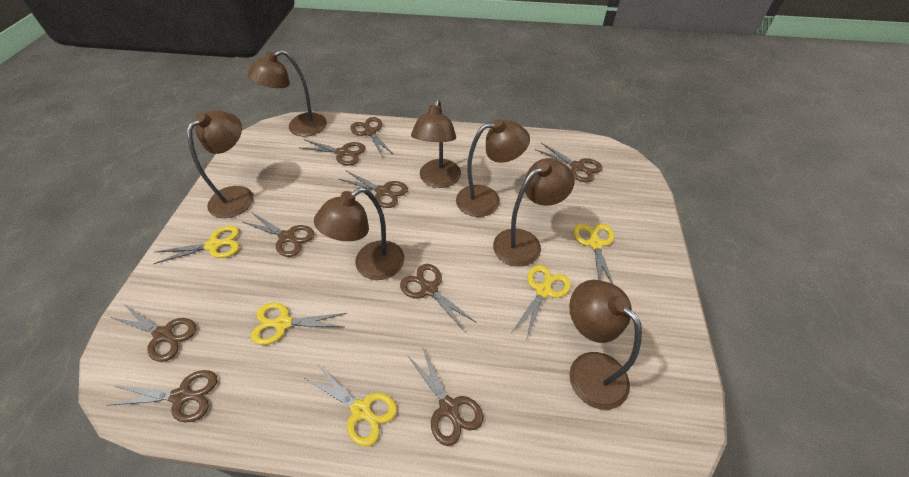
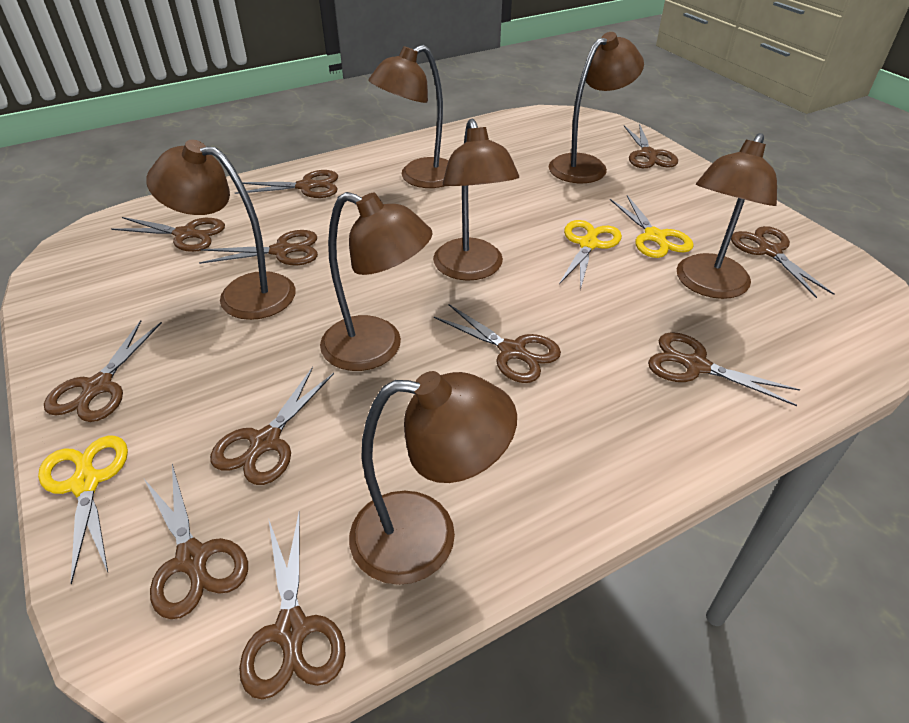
brown scissors: [107,370,218,423] [111,305,196,362] [241,212,314,257] [298,140,366,166] [339,171,408,208] [350,117,394,158] [400,264,477,332] [407,347,483,446] [535,143,602,182] = 9 -> [44,320,162,422] [111,217,225,252] [144,464,248,619] [199,230,318,265] [210,367,334,485] [235,170,338,198] [239,511,346,699] [434,304,561,383] [624,123,678,168] [648,332,800,406] [731,226,835,298] = 11
yellow scissors: [153,226,239,264] [251,302,347,345] [305,364,397,447] [511,265,571,341] [573,224,614,284] = 5 -> [38,436,128,585] [559,220,622,290] [610,195,694,258] = 3

